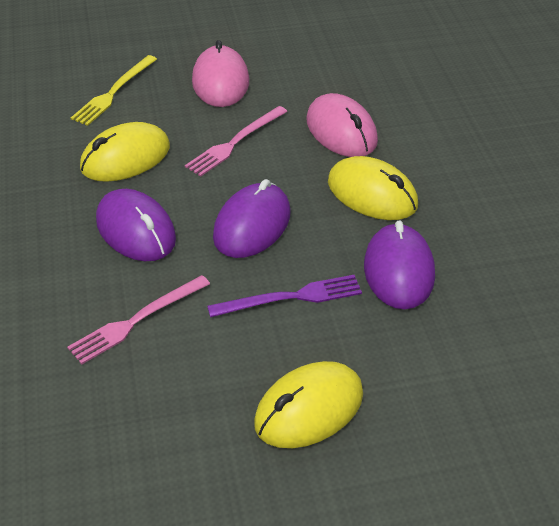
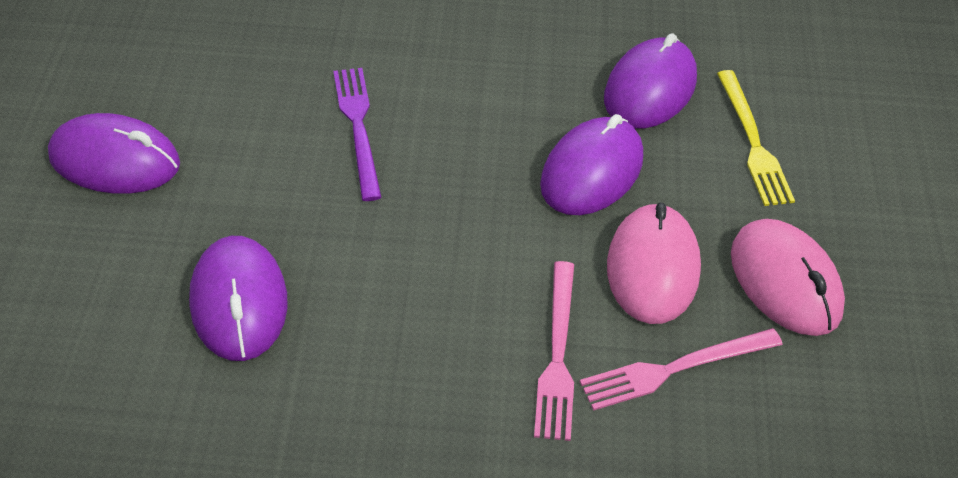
purple mouse: [96,189,176,261] [213,179,291,258] [364,220,435,309] = 3 -> [48,113,180,194] [189,236,287,361] [540,114,643,215] [604,33,697,129] = 4
yellow mouse: [80,122,170,182] [254,361,363,448] [328,156,418,220] = 3 -> none = 0

